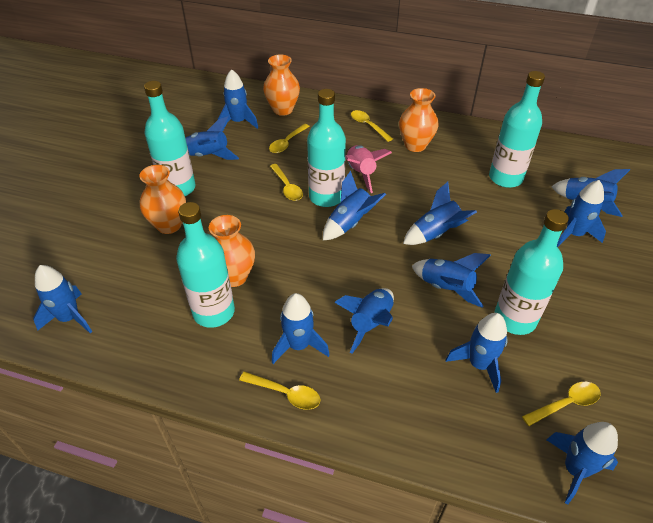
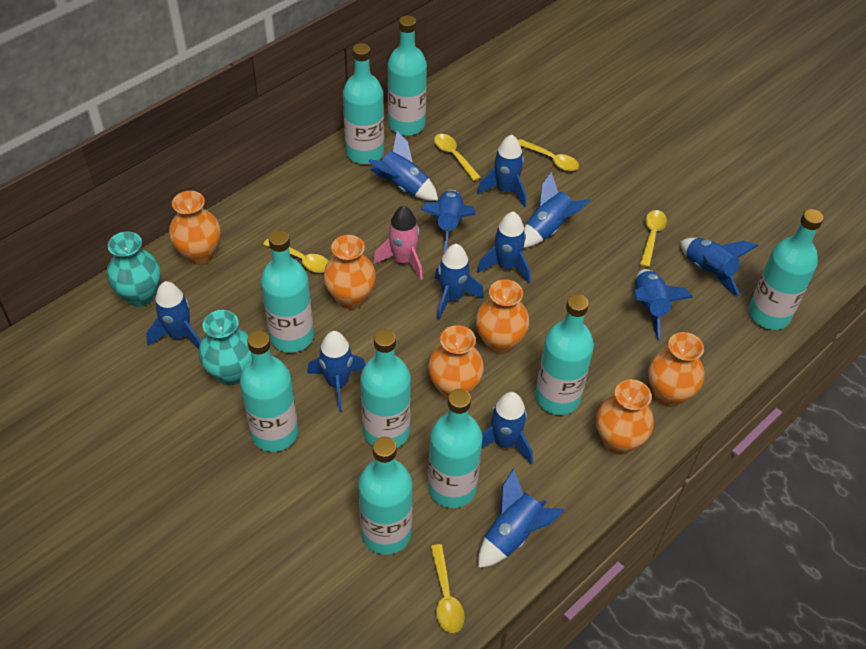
orange vase: [139,165,186,234] [209,215,255,287] [263,54,300,116] [399,88,439,152] = 4 -> [169,191,221,265] [324,235,376,309] [428,325,484,399] [476,279,529,354] [596,379,654,455] [648,332,705,407] = 6
turquoise bottle: [144,81,196,196] [176,202,235,328] [307,89,346,207] [489,71,545,188] [494,209,569,335] = 5 -> [240,331,298,452] [261,230,314,353] [343,43,384,164] [358,437,413,555] [360,329,411,448] [387,15,427,136] [428,389,483,508] [535,294,594,415] [748,209,823,330] = 9
turquoise vase: none = 0 -> [107,231,161,306] [199,310,252,386] = 2

